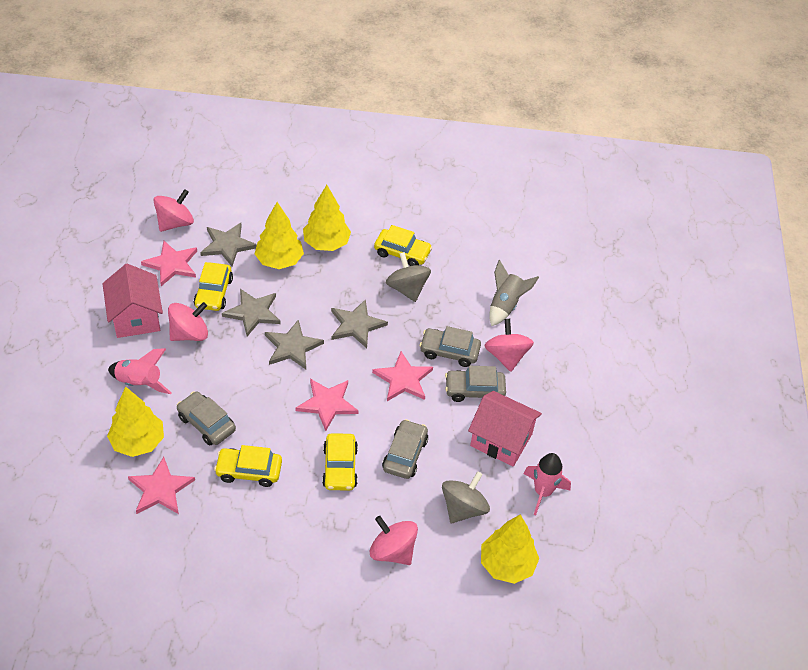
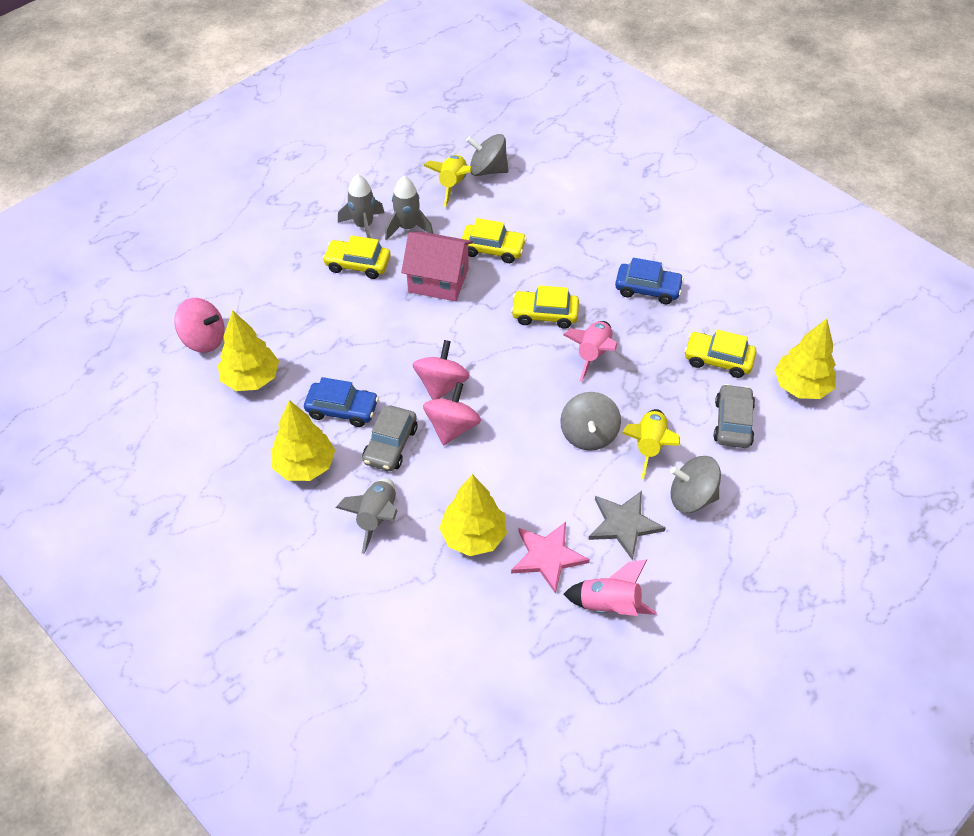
blue car: none = 0 -> [304,377,379,427] [615,258,684,304] = 2
grey car: [177,391,236,446] [382,419,428,479] [420,326,481,367] [445,366,506,402] = 4 -> [363,406,417,471] [713,384,755,448] = 2
grey rocket: [489,260,539,326] = 1 -> [335,478,397,554] [338,174,384,238] [385,176,433,241] = 3
grey spinning top: [386,252,431,302] [442,471,490,523] = 2 -> [466,134,509,176] [560,392,621,451] [670,456,721,513] = 3
grey star: [200,223,257,266] [222,289,281,336] [265,320,324,369] [331,299,388,348] = 4 -> [588,491,666,560] = 1
pink house: [103,264,163,338] [468,391,542,466] = 2 -> [401,231,473,301] = 1
pink spinning top: [153,189,194,232] [168,302,208,341] [370,516,418,565] [484,319,534,372] = 4 -> [174,298,225,353] [413,340,470,400] [423,382,481,446] = 3
pink star: [128,457,195,514] [141,241,197,286] [296,379,359,431] [372,351,433,401] = 4 -> [511,522,590,594] = 1
yellow rocket: none = 0 -> [423,155,472,207] [622,409,680,479] = 2

